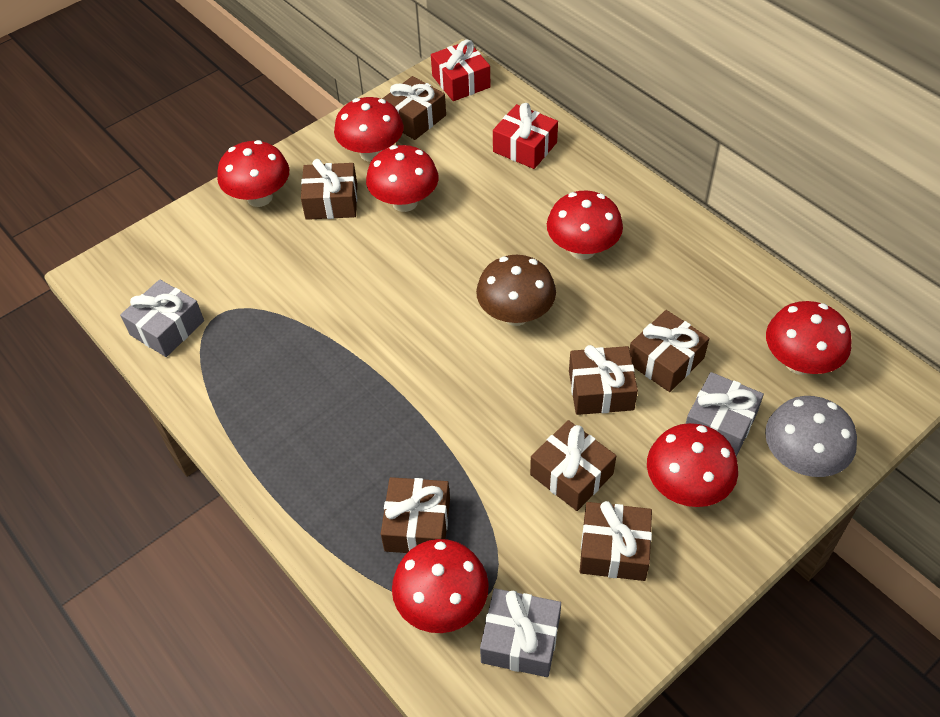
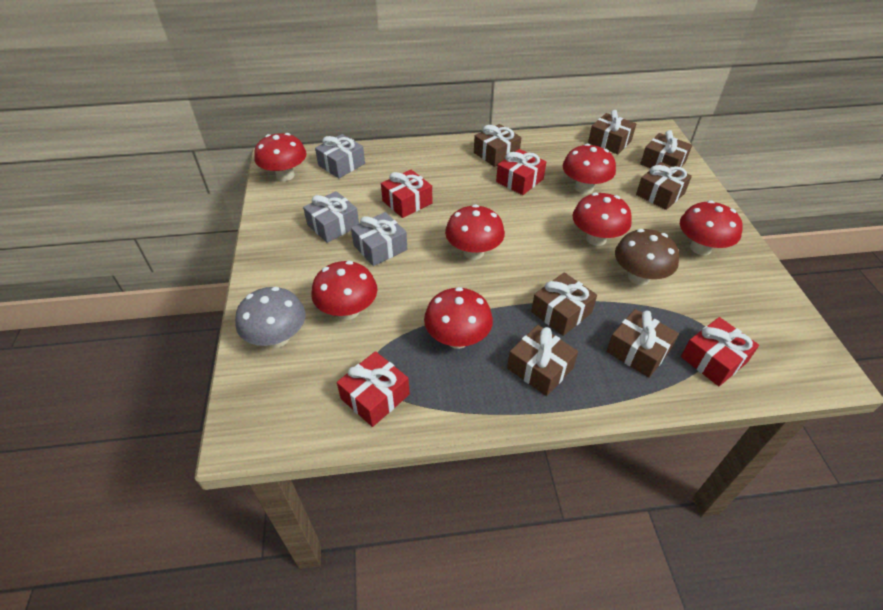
red gift: [431,40,491,101] [493,103,558,169] = 2 -> [337,351,410,427] [381,170,432,218] [496,149,546,195] [681,317,759,386] = 4

